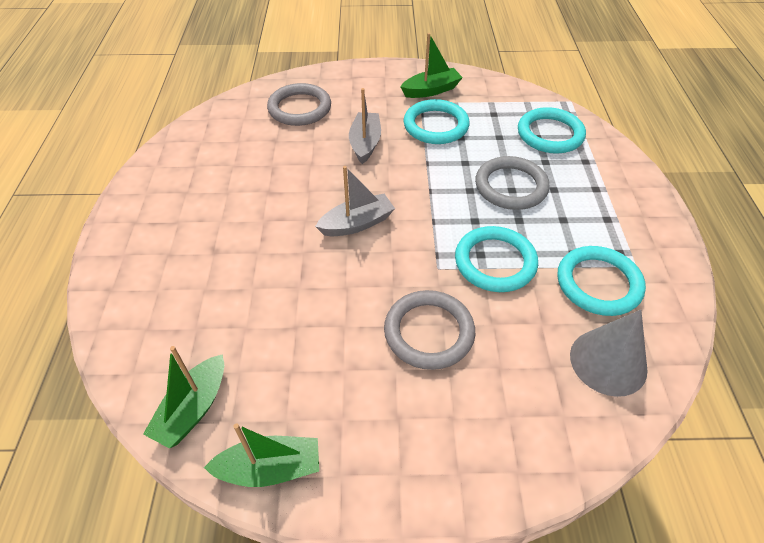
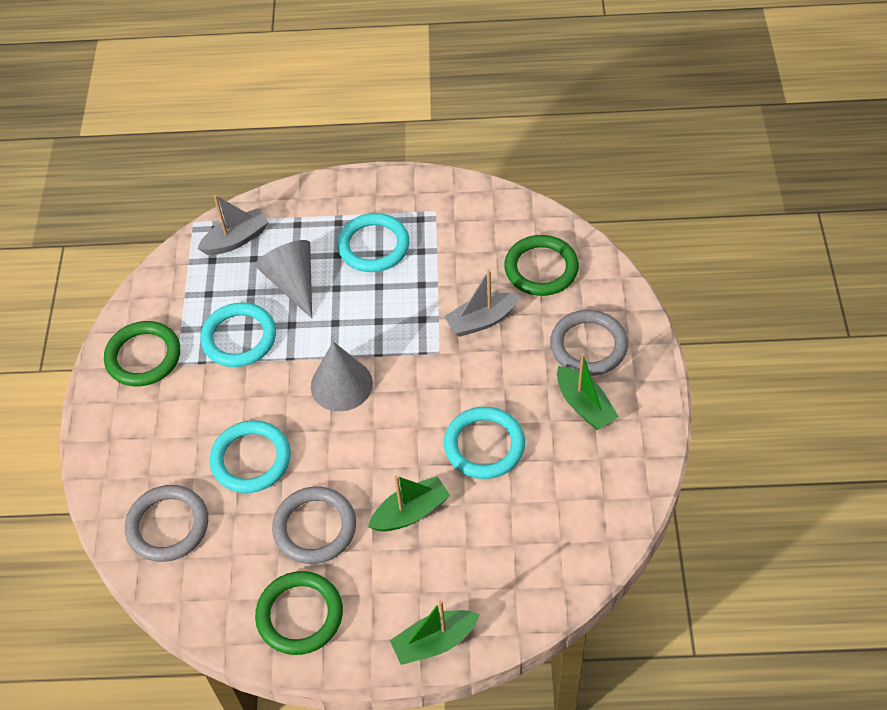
green ring: none = 0 -> [104,321,180,387] [255,571,343,655] [504,235,579,296] = 3
grey cone: [570,310,647,397] = 1 -> [255,240,312,319] [311,341,373,411] = 2

